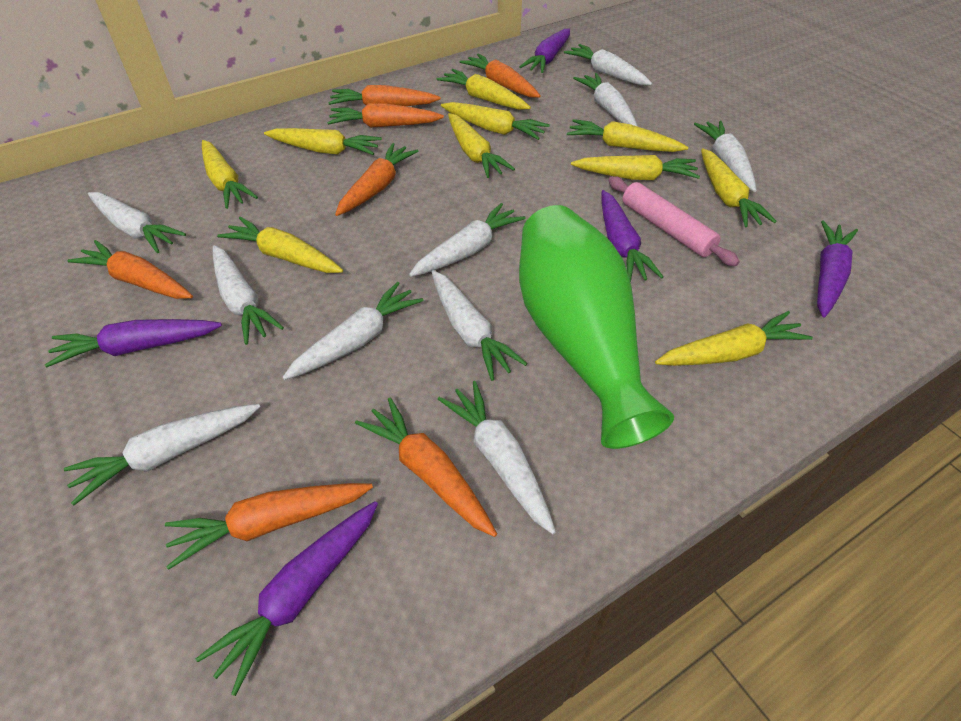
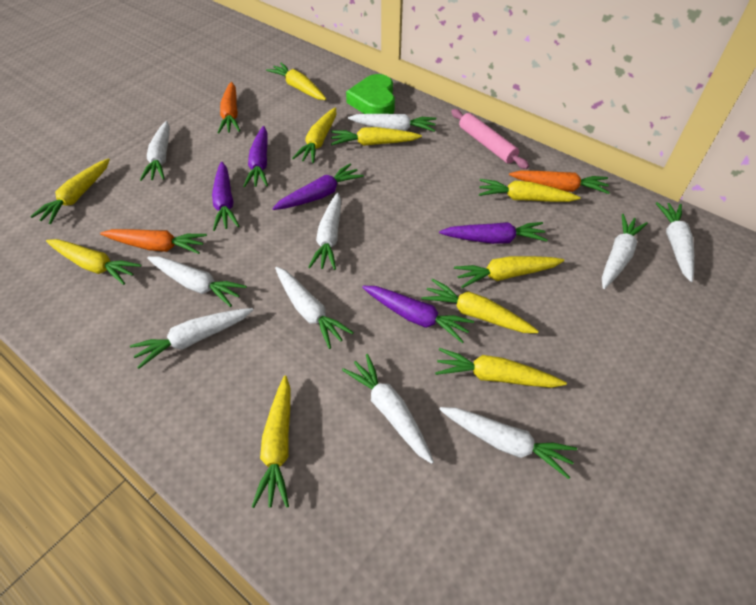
green heart: none = 0 -> [346,74,395,114] = 1
green vase: [519,205,674,449] = 1 -> none = 0
orange carrot: [67,240,193,299] [165,483,373,570] [327,104,444,128] [328,85,441,106] [335,143,418,216] [355,398,497,537] [460,54,541,98] = 7 -> [100,229,207,254] [218,82,240,134] [509,171,610,194] = 3

